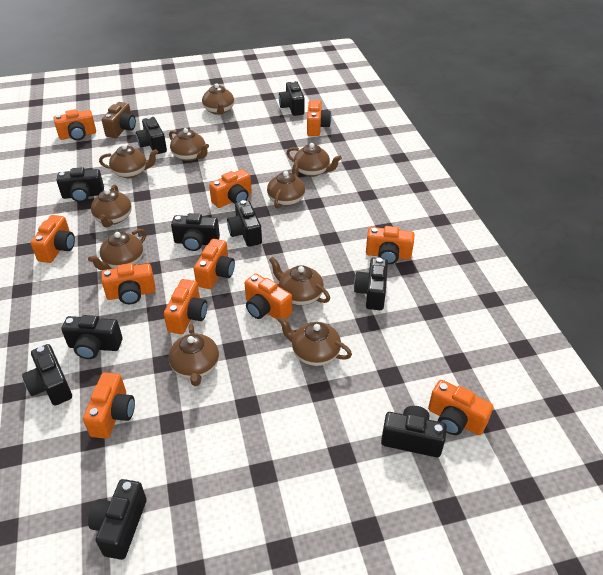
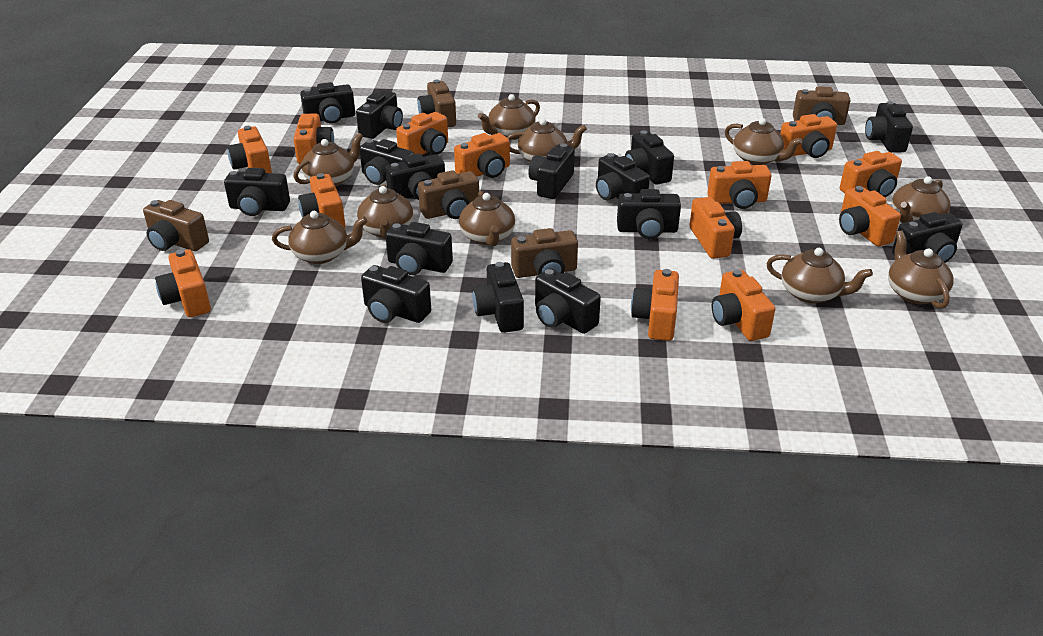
black camera: [22,344,72,406] [57,167,104,202] [61,315,123,359] [88,479,147,560] [136,116,167,154] [171,213,220,251] [227,200,262,247] [279,80,304,116] [354,258,388,310] [381,406,447,457] = 10 -> [224,168,290,216] [300,82,355,124] [356,90,403,139] [359,139,414,185] [361,265,431,323] [385,154,445,200] [385,222,453,275] [472,262,524,333] [528,143,575,199] [535,268,601,334] [596,153,650,200] [617,189,681,239] [625,130,674,185] [865,101,913,153] [892,212,963,263] = 15
brown camera: [102,102,136,138] = 1 -> [143,200,209,251] [417,80,456,127] [418,170,479,219] [511,228,578,278] [793,86,850,125] = 5
orange camera: [31,215,75,263] [54,109,96,140] [83,372,135,439] [101,263,156,304] [164,279,207,334] [194,239,235,289] [209,169,252,208] [245,273,292,319] [307,100,331,136] [366,226,414,264] [428,380,493,435] = 11 -> [155,249,211,317] [227,126,272,173] [293,114,334,164] [298,173,345,229] [396,112,448,155] [454,133,510,178] [631,269,679,341] [690,197,742,259] [707,161,772,209] [712,269,775,341] [780,114,837,158] [839,186,901,246] [840,151,902,197] = 13

